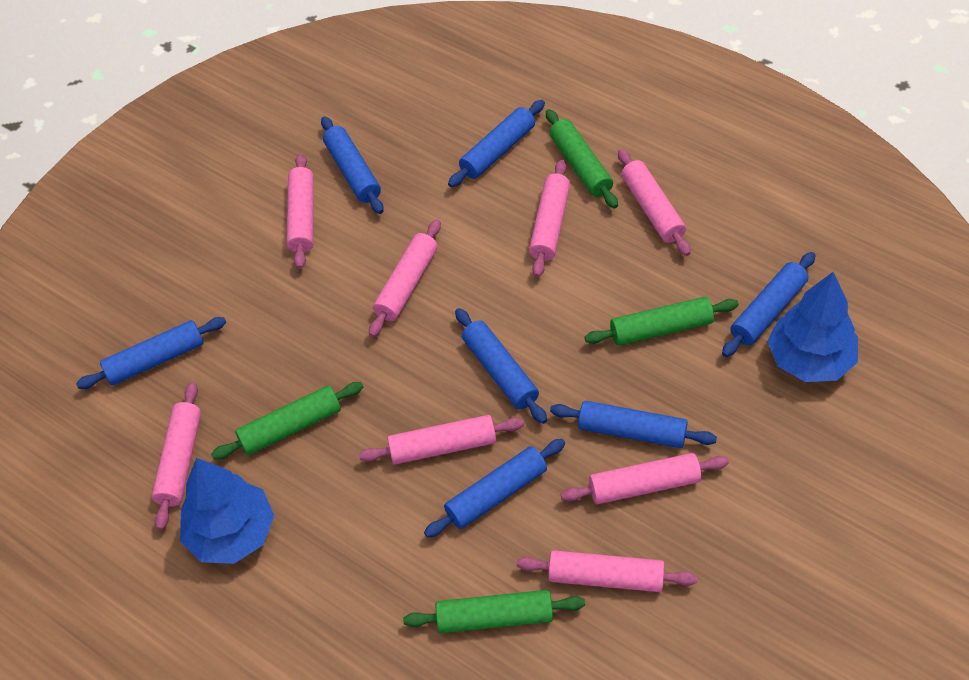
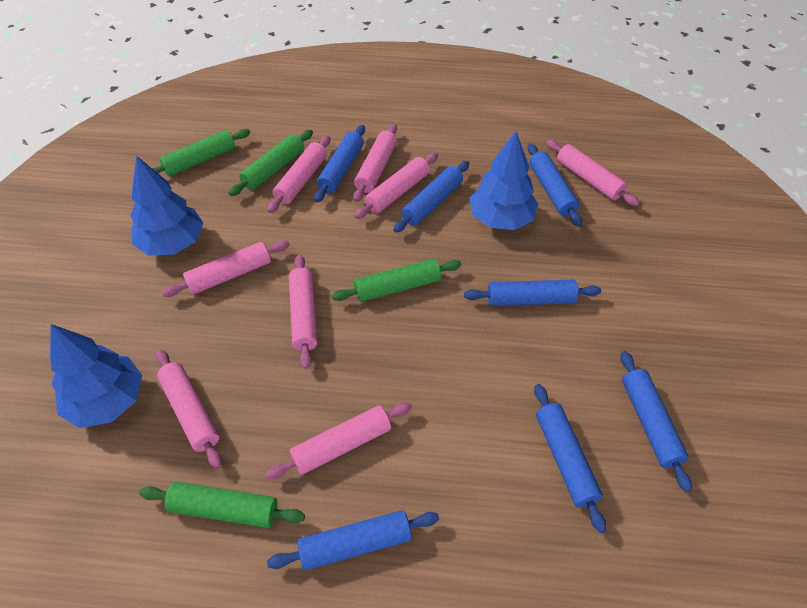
blue tree: [180,458,275,564] [768,272,858,382] = 2 -> [50,324,142,428] [130,156,204,256] [469,131,538,230] = 3

